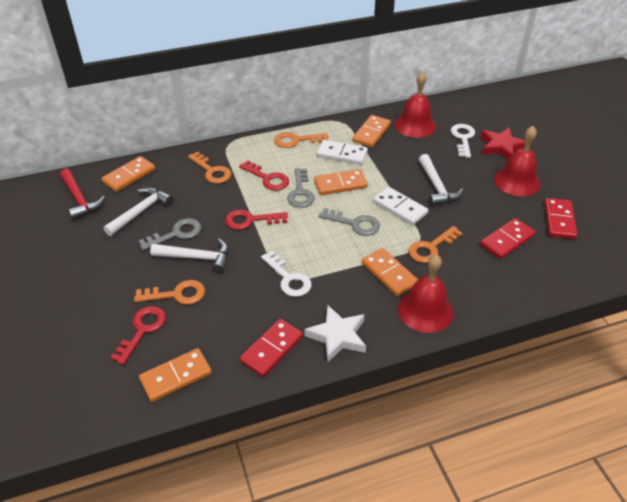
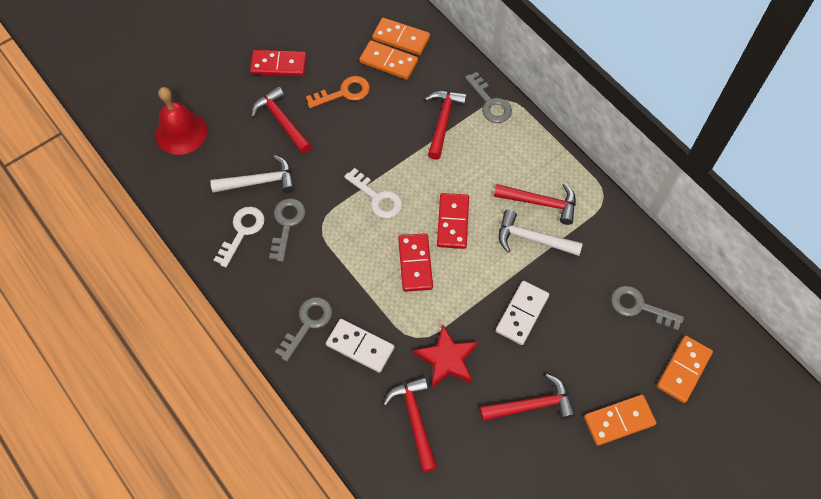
grey key: [138,218,201,251] [287,168,315,208] [319,208,380,236] = 3 -> [269,198,306,262] [275,297,332,361] [465,72,512,123] [611,286,684,331] = 4
orange domino: [102,156,155,192] [139,348,212,402] [314,169,368,195] [352,115,391,147] [362,248,418,296] = 5 -> [359,40,418,80] [372,18,430,55] [584,395,656,446] [657,336,713,403] = 4
orange key: [134,280,205,305] [188,151,231,184] [274,132,329,148] [409,226,463,263] = 4 -> [306,76,370,108] = 1
red bell: [395,71,436,138] [398,254,454,333] [494,126,540,197] = 3 -> [155,87,207,155] = 1
red hammer: [60,169,105,220] = 1 -> [251,86,312,153] [383,377,437,472] [425,91,467,160] [480,374,575,421] [494,183,576,225] = 5
red key: [110,306,166,365] [225,210,288,230] [239,160,289,191] = 3 -> none = 0
white hammer: [103,187,173,236] [150,239,229,273] [419,154,464,206] = 3 -> [210,155,295,193] [499,210,583,256] = 2
white star: [304,306,366,362] = 1 -> none = 0

